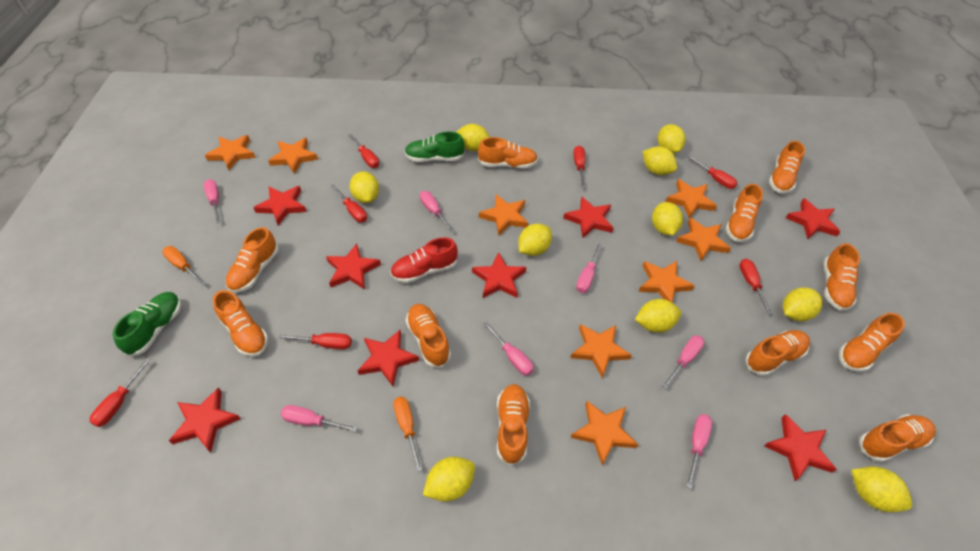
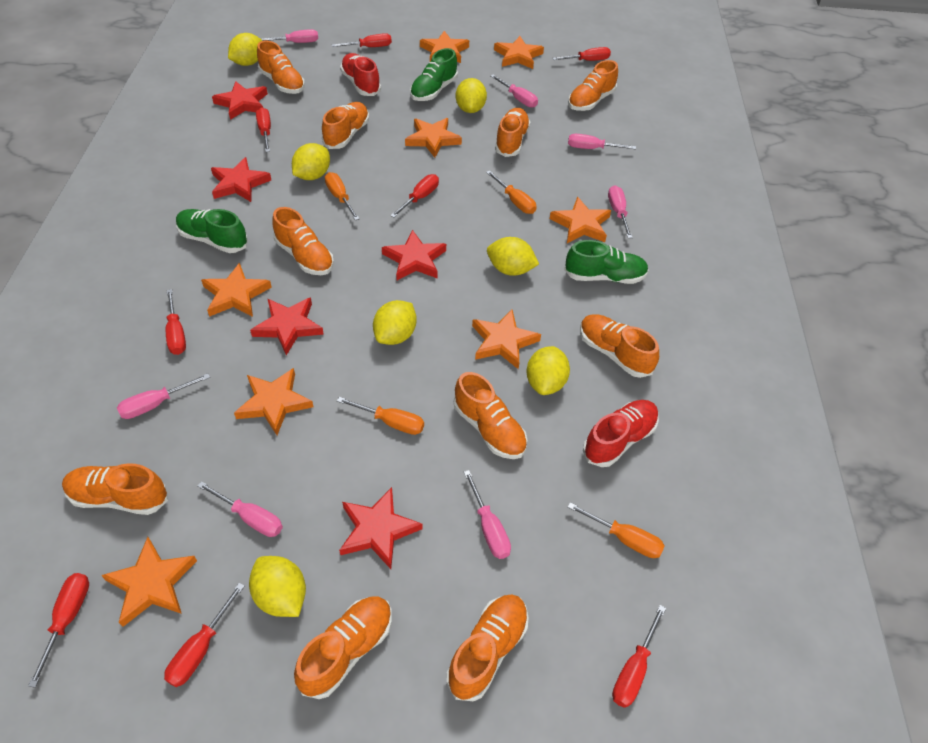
green shoe: [113,292,181,356] [405,131,465,162] = 2 -> [176,209,248,253] [410,48,458,101] [564,240,649,284] = 3
orange screwdriver: [162,246,206,286] [393,397,422,472] = 2 -> [325,172,360,220] [337,397,424,435] [486,170,537,214] [568,502,665,558] = 4
orange shoe: [213,290,268,357] [226,227,278,293] [406,304,451,367] [478,137,538,168] [497,384,530,466] [726,184,763,242] [745,330,810,376] [769,141,805,193] [824,243,860,311] [839,313,905,372] [859,414,936,462] = 11 -> [62,463,168,515] [257,41,305,94] [272,207,334,275] [294,597,392,699] [322,102,369,149] [447,595,529,701] [454,372,527,459] [495,108,530,157] [568,60,618,111] [580,314,659,378] = 10
red screwdriver: [90,359,151,427] [279,333,352,349] [330,184,367,222] [348,134,379,168] [573,146,585,187] [687,155,738,189] [739,259,772,315] = 7 -> [28,573,89,688] [164,583,245,687] [166,289,186,355] [256,107,271,152] [332,33,392,47] [390,174,439,218] [553,47,611,61] [612,605,666,708] = 8
red shoe: [390,237,458,283] = 1 -> [340,53,381,96] [583,400,659,467] = 2
red star: [169,387,241,452] [253,186,307,225] [326,243,381,290] [358,330,419,386] [472,252,526,298] [563,197,613,238] [764,414,837,481] [786,198,841,239] = 8 -> [211,157,271,202] [212,81,268,120] [250,297,324,355] [339,487,422,569] [382,230,446,280] = 5
yellow lemon: [350,171,379,203] [423,457,475,502] [456,124,490,151] [518,224,552,256] [635,299,681,333] [643,146,677,175] [652,202,683,235] [658,124,686,153] [783,287,823,321] [851,466,912,512] = 10 -> [228,33,262,66] [249,556,306,617] [292,143,330,180] [373,300,417,345] [456,78,487,113] [487,237,539,276] [527,346,570,395] = 7

